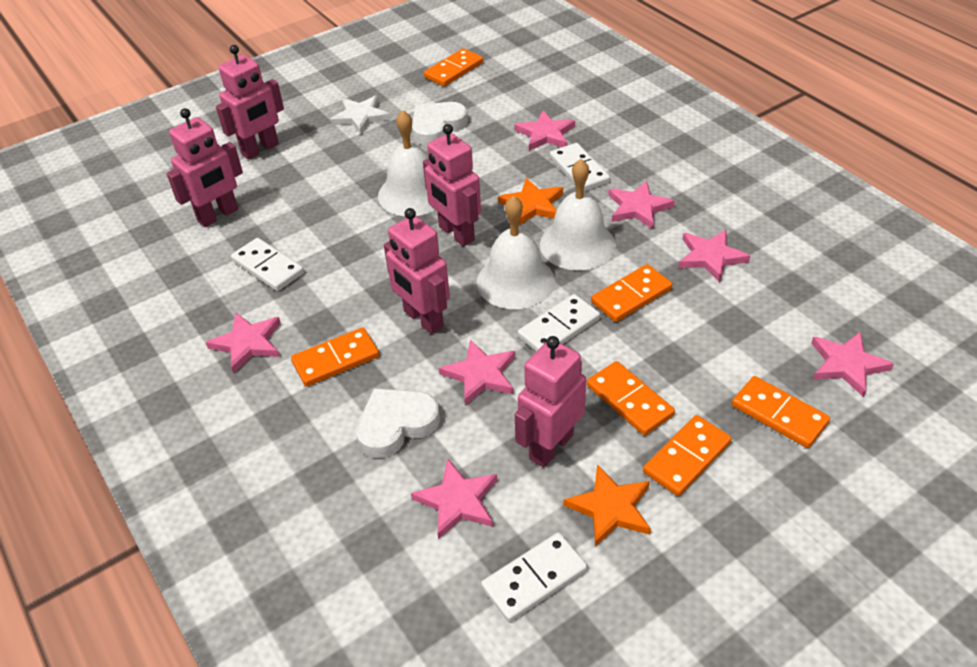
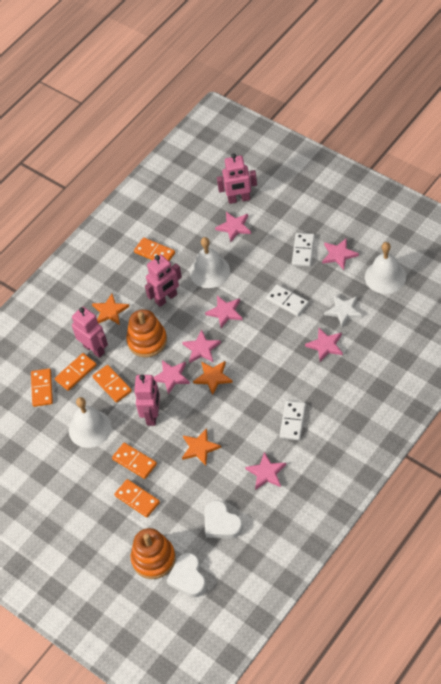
orange stacking toy: none = 0 -> [126,309,167,358] [131,528,176,579] = 2
orange star: [498,178,563,225] [563,464,651,547] = 2 -> [92,294,129,325] [182,428,221,466] [193,361,233,395] = 3
pink robot: [167,108,243,227] [216,45,284,160] [384,208,450,334] [423,124,481,246] [515,336,587,468] = 5 -> [72,307,108,358] [134,375,160,426] [145,255,182,307] [217,153,257,204] = 4
white domino: [231,238,304,291] [481,532,588,622] [518,294,600,351] [550,143,610,191] = 4 -> [266,284,309,317] [279,401,306,440] [292,233,315,267] = 3

